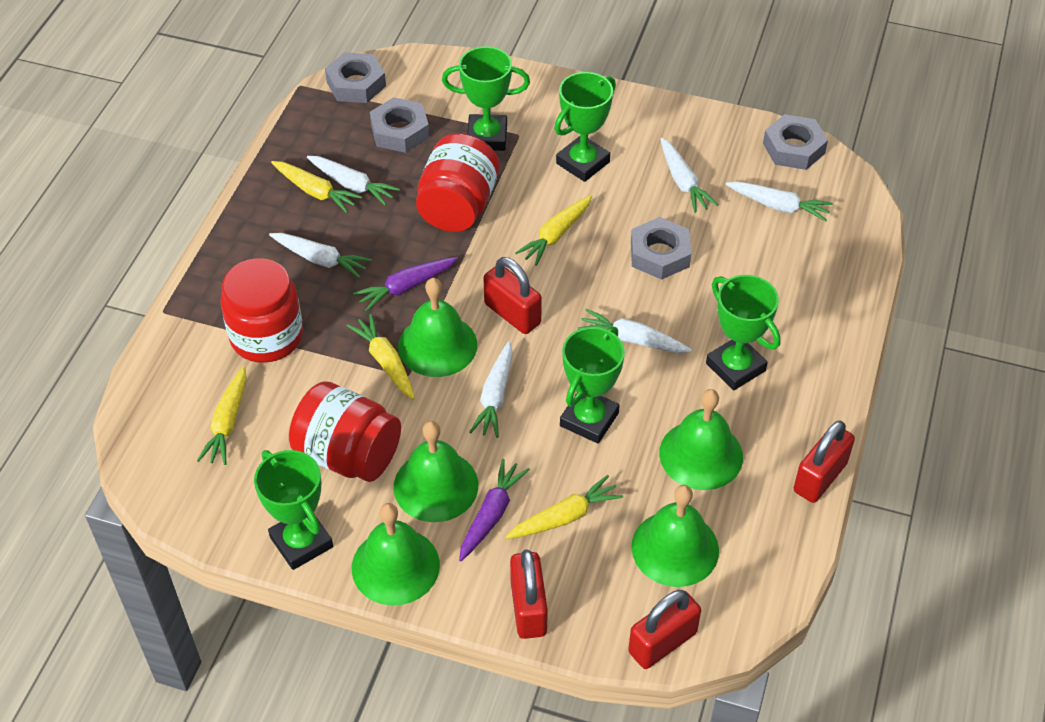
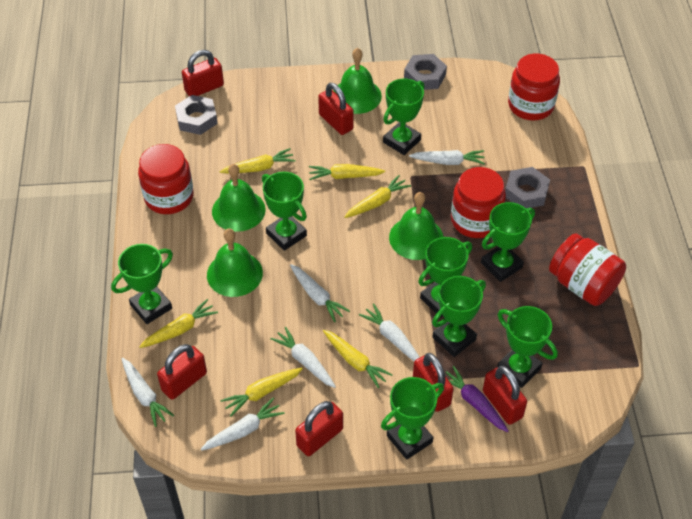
green bell: [352,503,440,606] [394,421,478,522] [398,278,477,377] [631,485,719,587] [659,389,743,490] = 5 -> [207,228,263,297] [212,164,266,232] [334,48,382,114] [389,192,443,260] = 4
green trophy: [254,450,333,570] [442,46,530,151] [554,72,616,182] [560,326,625,444] [706,275,781,390] = 5 -> [111,244,173,324] [262,172,307,251] [381,377,444,460] [383,78,424,155] [418,237,472,317] [432,276,486,357] [481,202,535,282] [497,306,558,388] = 8
grey nut: [325,52,386,103] [370,97,429,153] [631,217,691,280] [763,114,828,170] = 4 -> [175,95,218,135] [404,54,447,90] [505,167,550,209] = 3
purple carrot: [353,257,458,312] [459,459,530,561] = 2 -> [446,366,508,432] = 1
red jar: [220,258,303,363] [289,381,401,482] [416,133,500,232] = 3 -> [138,144,194,214] [451,167,506,238] [508,54,560,121] [549,234,626,306] = 4
red padlock: [484,257,542,334] [510,549,548,639] [628,590,701,669] [794,420,855,503] = 4 -> [157,344,207,399] [182,50,224,96] [295,401,343,456] [318,83,354,135] [413,353,453,412] [483,366,527,425] = 6
yellow carrot: [197,366,247,465] [271,161,362,213] [347,314,415,400] [506,475,623,539] [515,195,592,266] = 5 -> [139,299,218,348] [219,148,295,173] [220,368,303,416] [309,164,385,180] [323,330,393,388] [344,175,411,218] = 6

